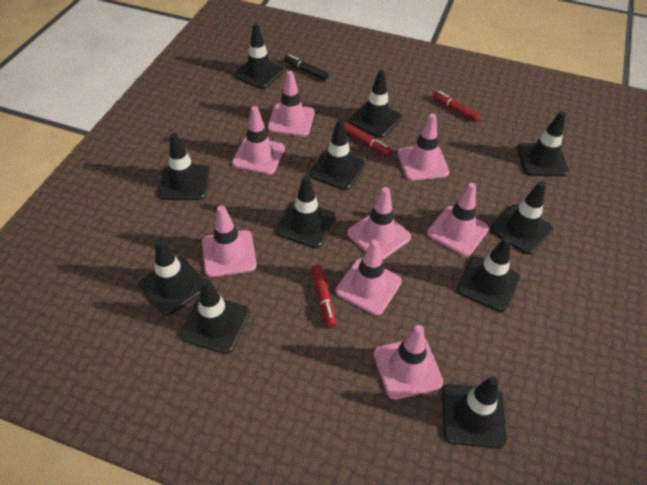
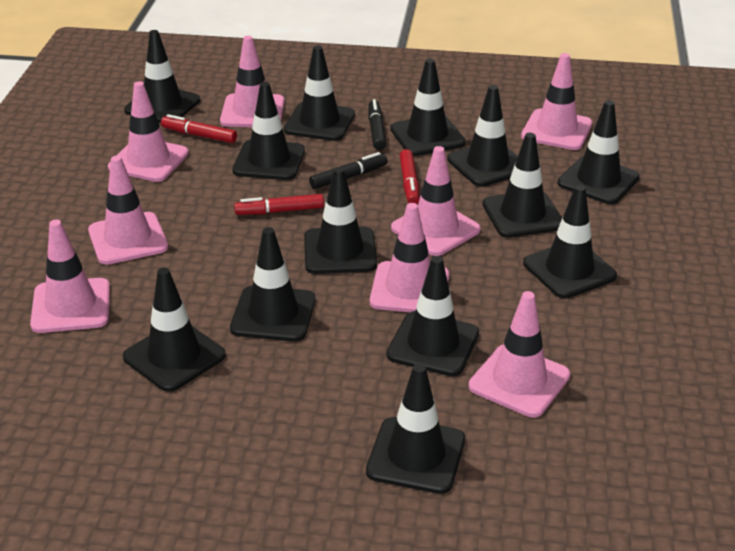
black marker: [284,54,329,80] = 1 -> [309,152,388,189] [368,99,386,150] = 2
black traffic cone: [139,238,203,316] [159,133,210,200] [181,278,250,354] [234,24,284,89] [276,175,336,248] [310,120,365,190] [350,70,403,138] [442,376,507,449] [457,237,520,312] [490,181,554,255] [517,111,569,176] = 11 -> [123,268,226,392] [124,30,200,123] [230,227,316,342] [232,82,305,180] [284,46,355,141] [304,167,377,274] [366,363,465,494] [387,256,479,376] [390,59,465,156] [447,85,518,187] [483,133,562,238] [523,185,617,298] [558,100,640,204] = 13

